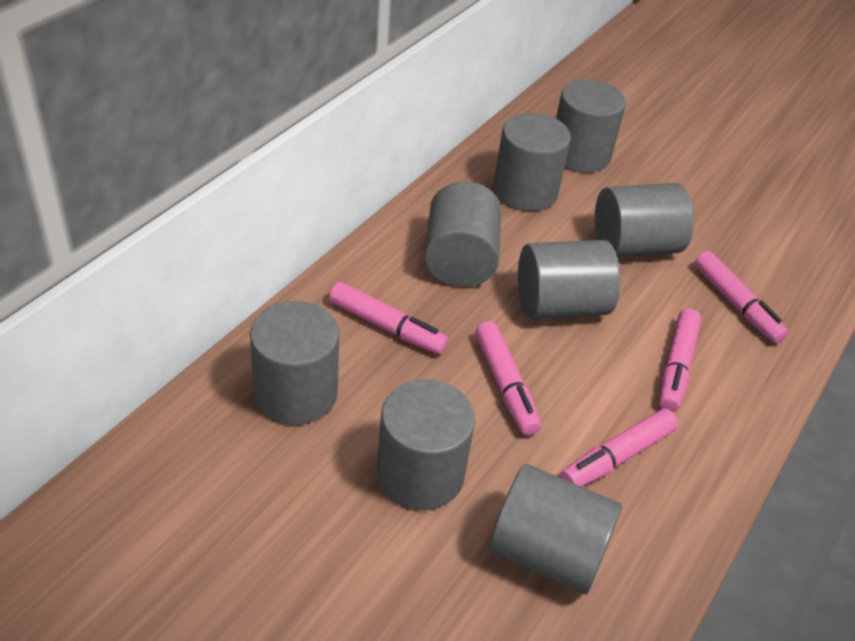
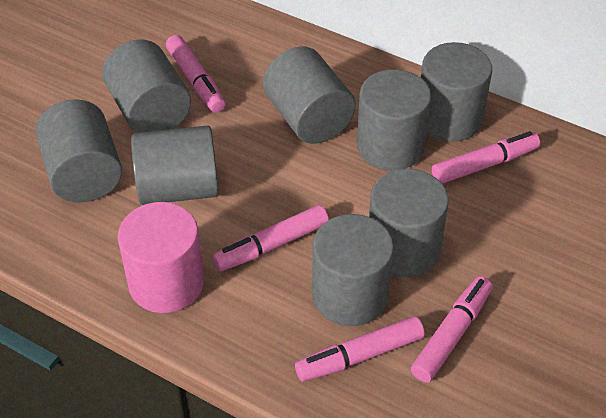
pink cylinder: none = 0 -> [118,202,204,313] = 1

